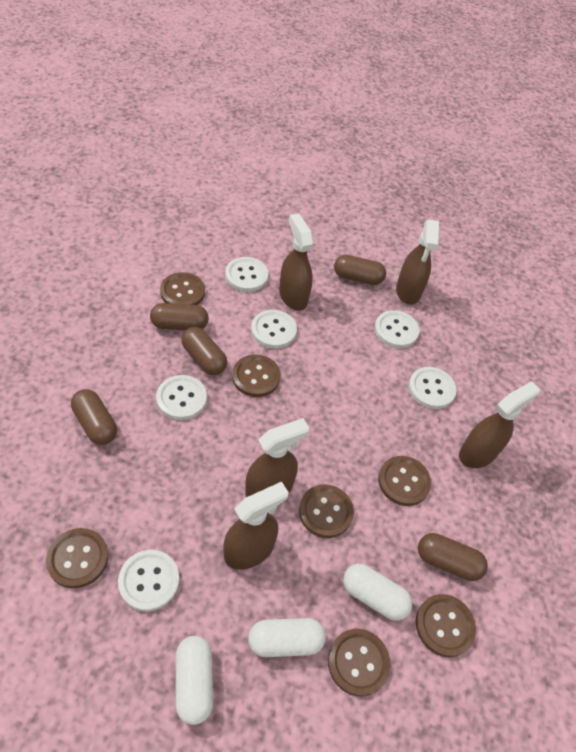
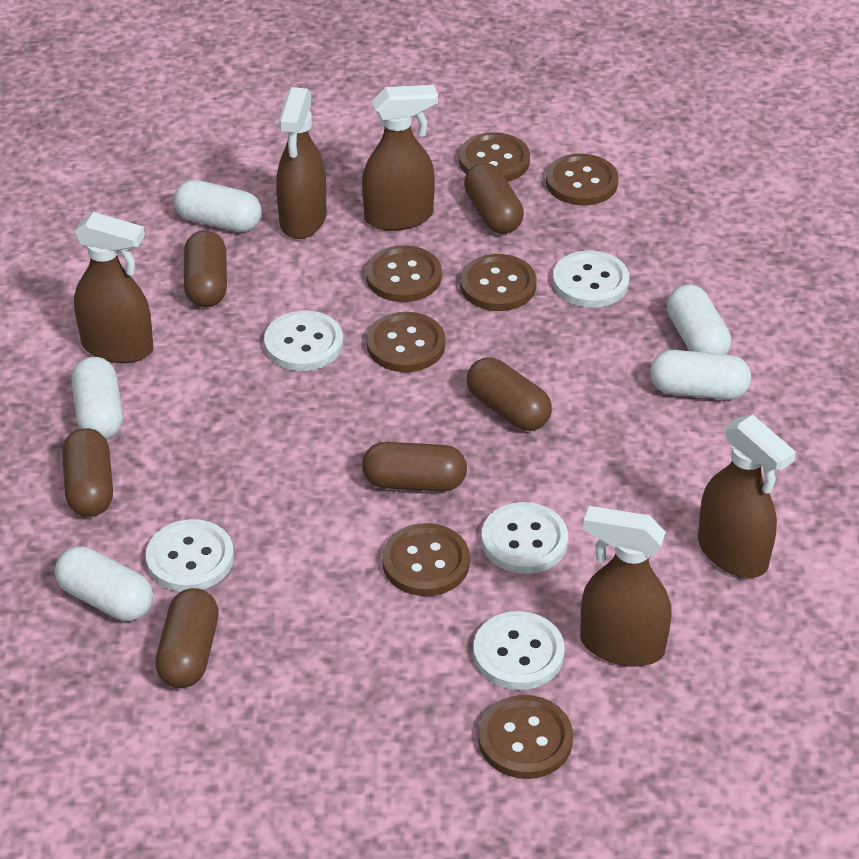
brown capsule: [71,389,117,445] [150,303,209,330] [181,327,227,375] [334,255,386,285] [418,533,488,581] = 5 -> [62,428,113,517] [155,588,219,688] [184,230,227,307] [362,442,467,492] [464,163,524,234] [467,357,552,431] = 6
white button: [118,550,179,611] [156,375,207,420] [225,257,269,292] [251,310,297,349] [374,310,420,348] [408,367,456,409] = 6 -> [146,519,234,592] [264,311,343,371] [473,611,565,690] [481,502,568,574] [553,251,629,308] = 5
white capsule: [175,636,213,725] [248,618,326,657] [343,564,412,621] = 3 -> [55,546,153,621] [72,357,123,439] [174,180,262,232] [650,350,751,400] [667,284,731,355] = 5

